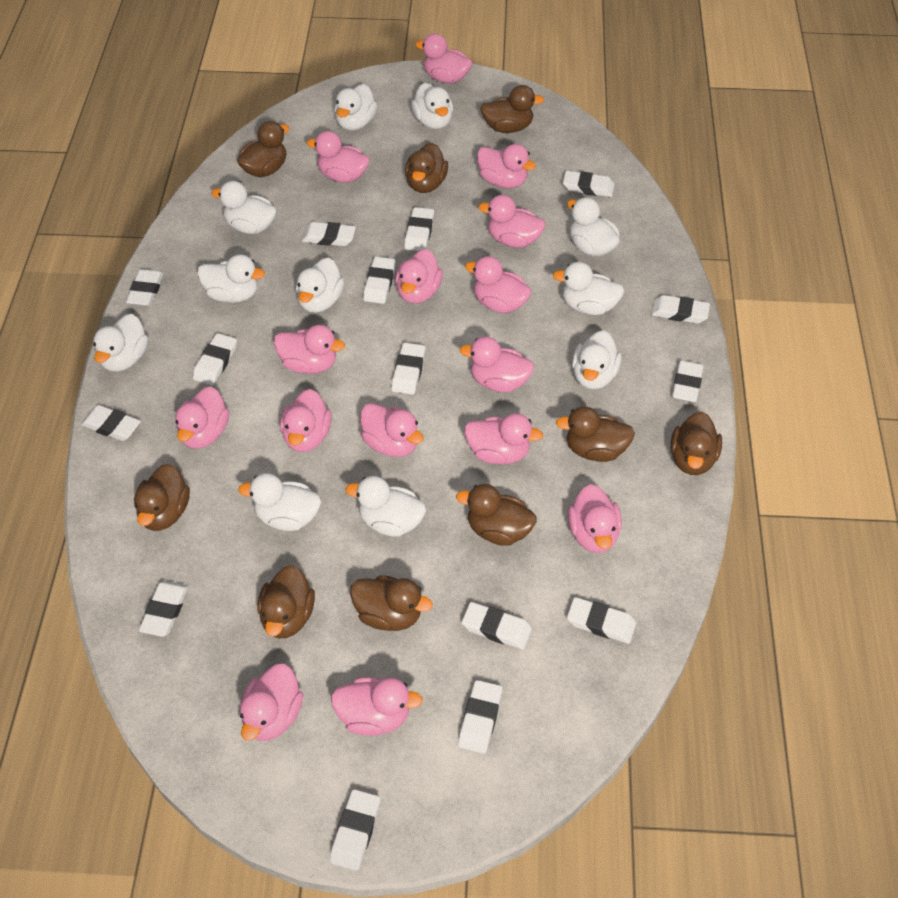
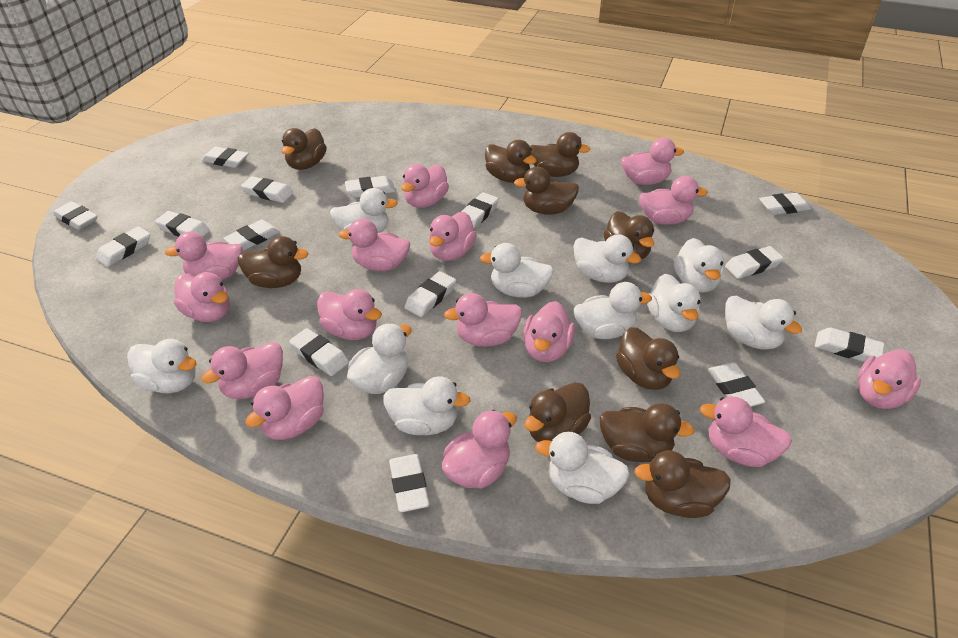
brown duck: [134,464,190,531] [237,121,289,177] [258,565,315,639] [350,575,433,631] [405,143,448,193] [456,484,537,546] [480,85,544,133] [556,406,635,462] [670,412,722,475] = 9 -> [238,236,309,288] [281,128,327,170] [485,140,537,183] [514,167,579,215] [525,382,591,442] [530,132,591,177] [600,403,695,462] [604,211,654,260] [616,327,680,390] [634,450,731,518] = 10

